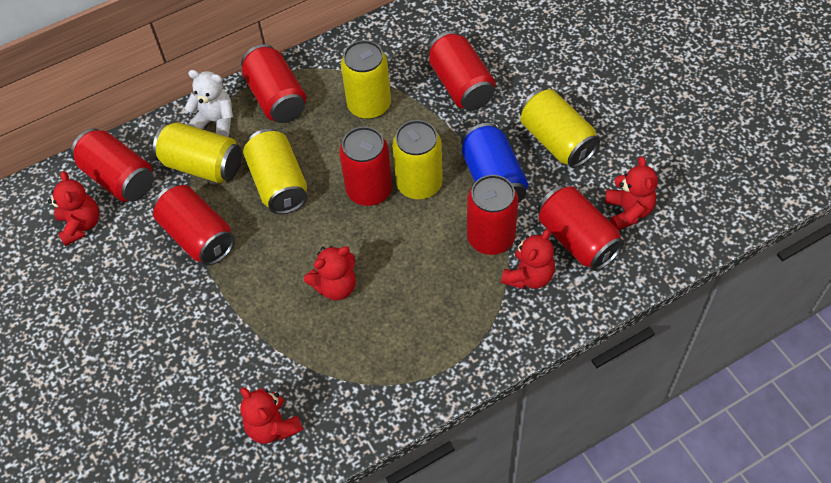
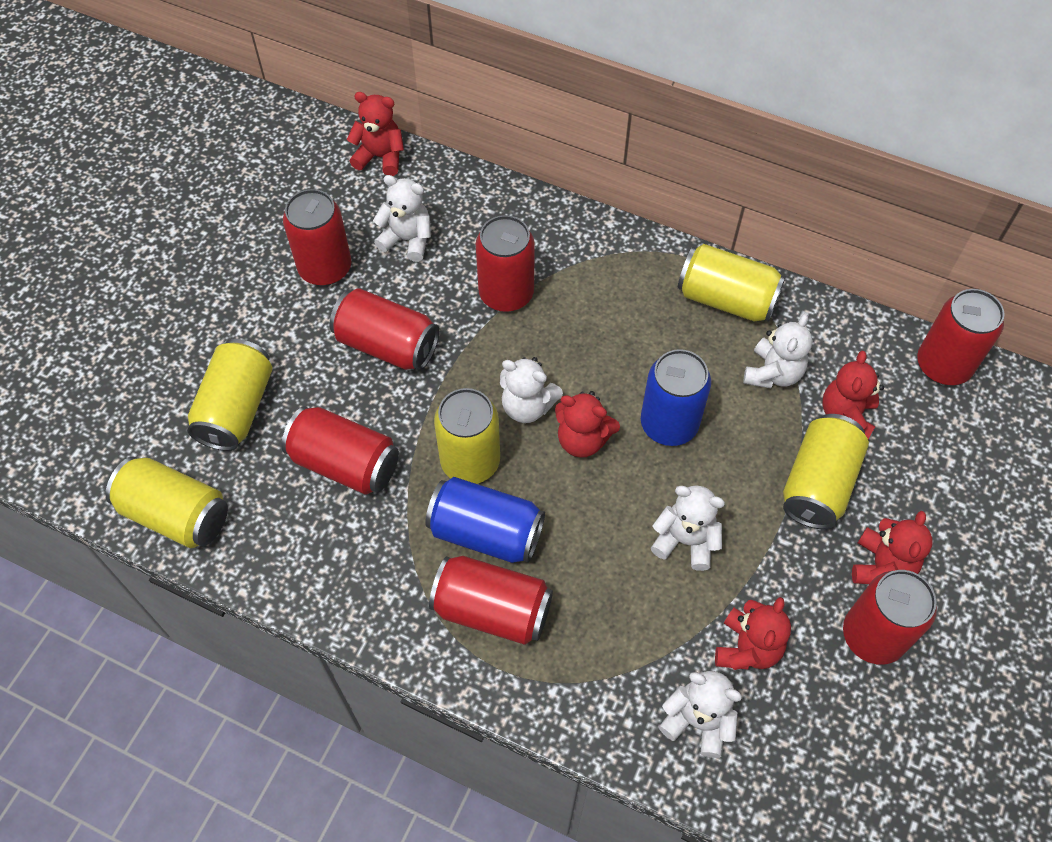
blue can: [461,123,528,203] = 1 -> [425,477,545,563] [641,349,711,446] = 2
white teddy bear: [185,70,233,137] = 1 -> [373,175,431,262] [500,357,563,423] [651,485,725,571] [659,671,742,758] [743,314,813,388] = 5

